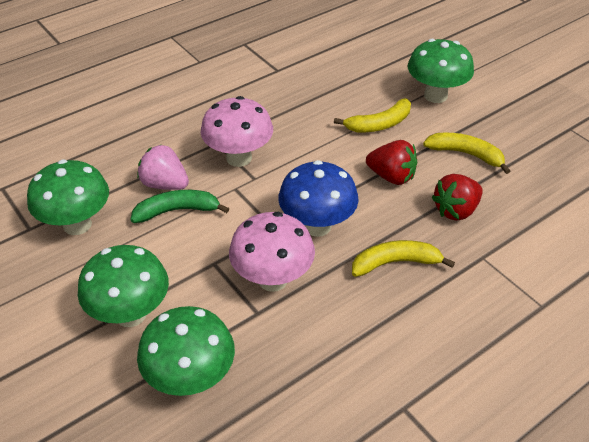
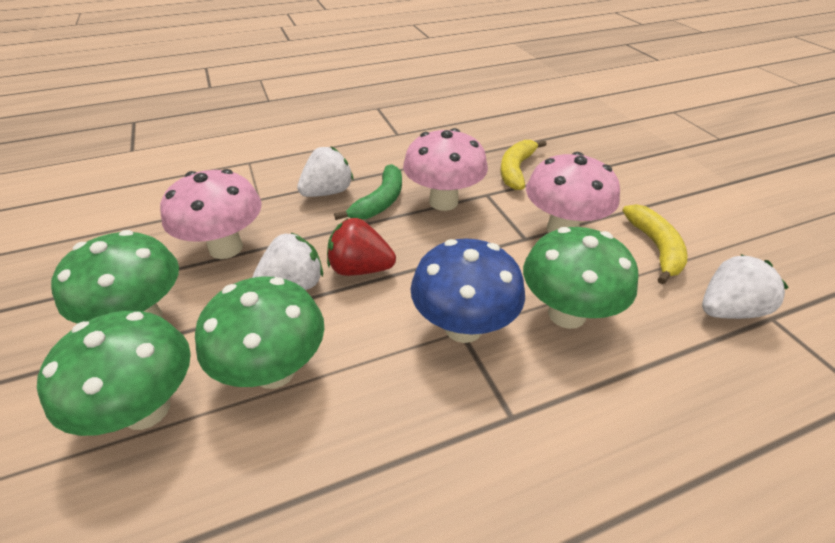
pink mushroom: [201,96,273,167] [229,212,315,292] = 2 -> [160,169,262,259] [403,128,488,211] [526,152,620,233] = 3
pink strawberry: [137,144,189,190] = 1 -> none = 0
red strawberry: [366,140,417,185] [432,174,483,221] = 2 -> [327,218,396,276] = 1
white strawberry: none = 0 -> [252,233,323,290] [297,146,354,197] [702,254,789,319] = 3
yellow banana: [334,98,411,132] [352,240,455,277] [423,133,510,174] = 3 -> [501,140,547,190] [622,204,688,284] = 2

